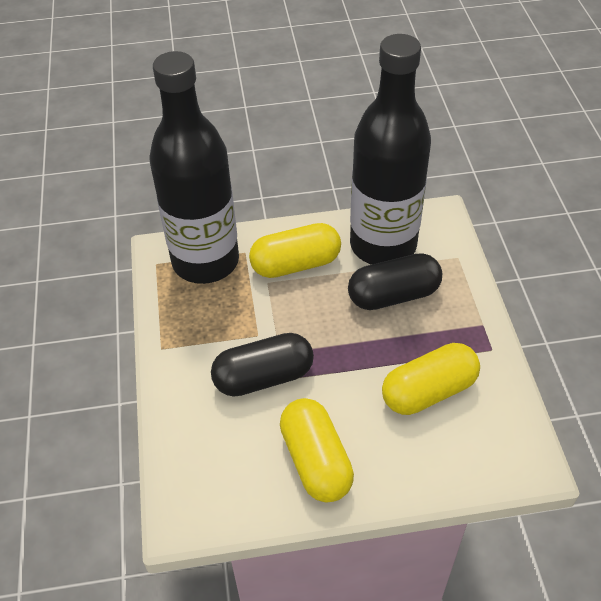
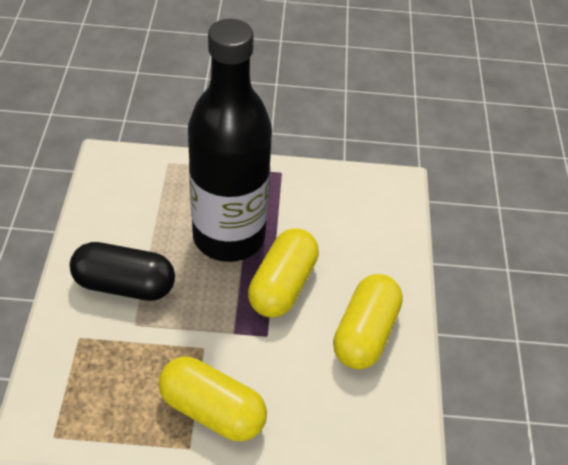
black bottle: [149,51,239,284] [350,34,431,265] = 2 -> [188,19,272,262] = 1
black capsule: [211,333,314,397] [348,253,442,310] = 2 -> [70,242,175,301] = 1

